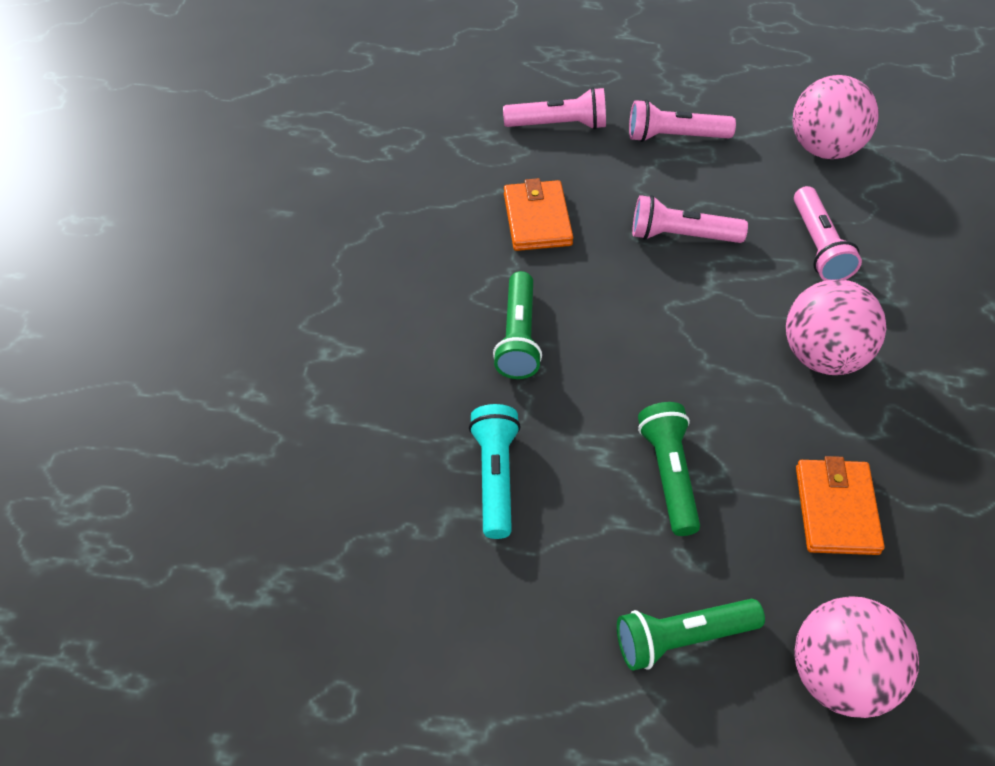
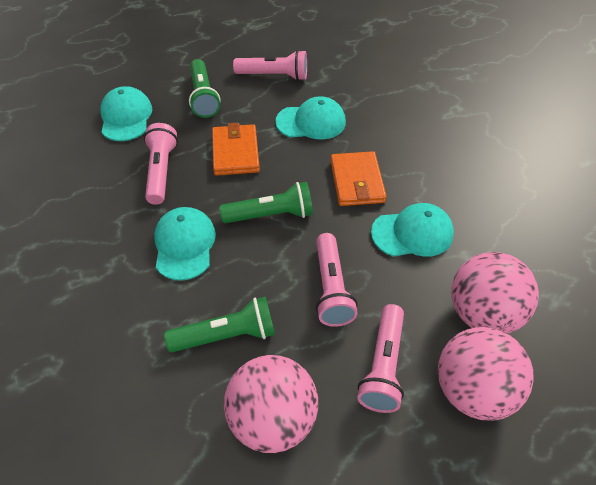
turquoise cap: none = 0 -> [100,86,152,141] [154,207,216,281] [275,96,346,140] [371,203,454,257] = 4
turquoise flashlight: [469,404,521,539] = 1 -> none = 0

